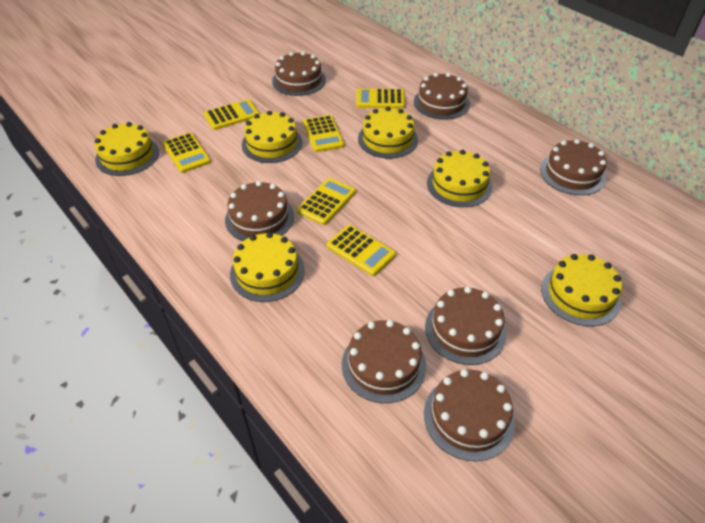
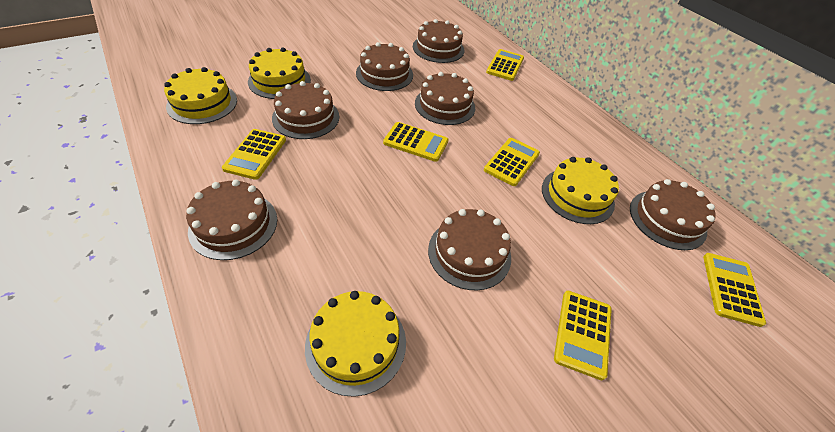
yellow cake: [95,122,159,176] [230,232,305,302] [242,111,302,163] [358,107,418,158] [427,150,492,207] [541,254,622,326] = 6 -> [164,67,237,124] [248,47,311,99] [305,291,406,397] [542,157,619,224] = 4

